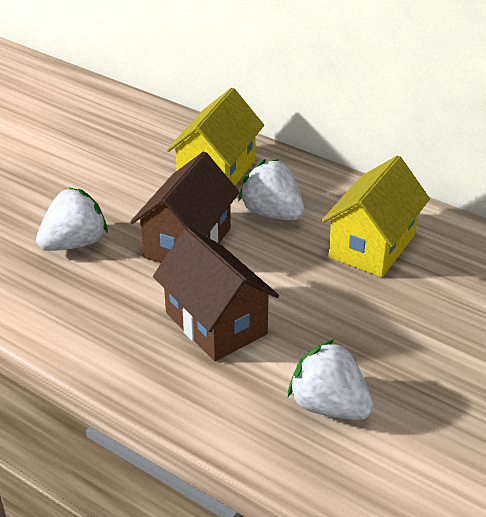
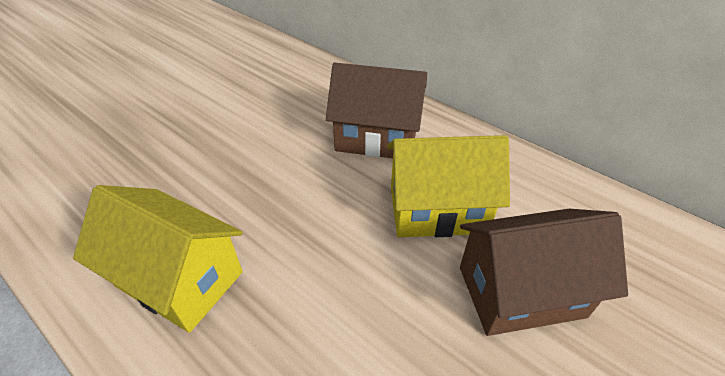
white strawberry: [36,187,108,251] [238,159,304,220] [288,339,373,420] = 3 -> none = 0

